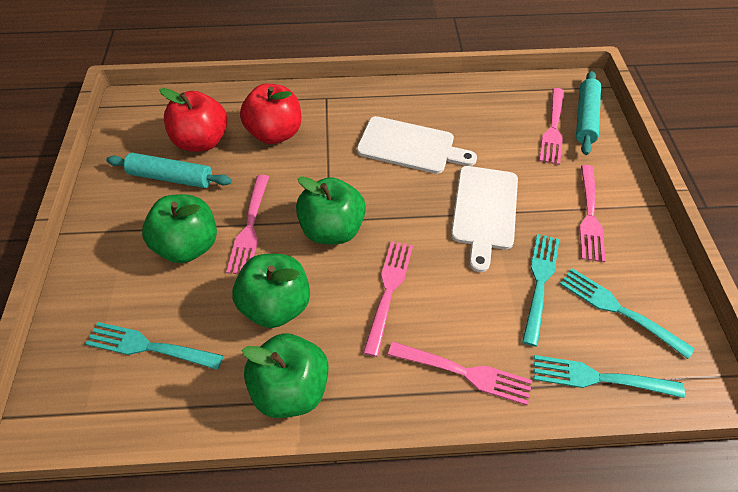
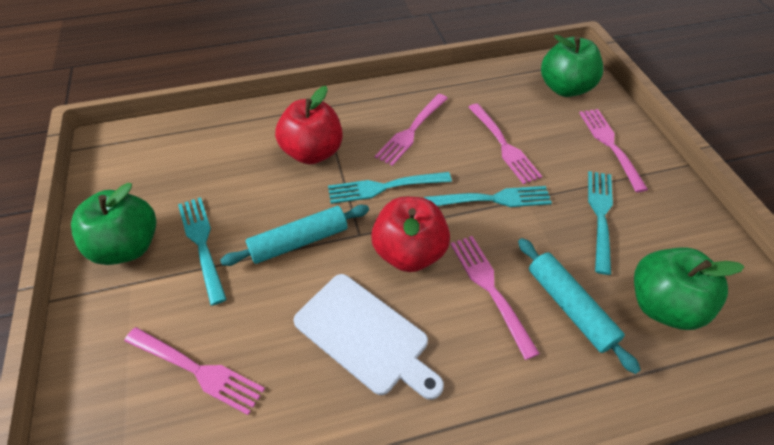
green apple: [142,194,217,263] [232,254,310,328] [242,333,329,418] [296,176,366,244] = 4 -> [71,183,157,265] [541,35,603,97] [634,247,744,330] = 3
white cutting board: [357,116,477,174] [451,166,518,272] = 2 -> [293,274,444,400] = 1

